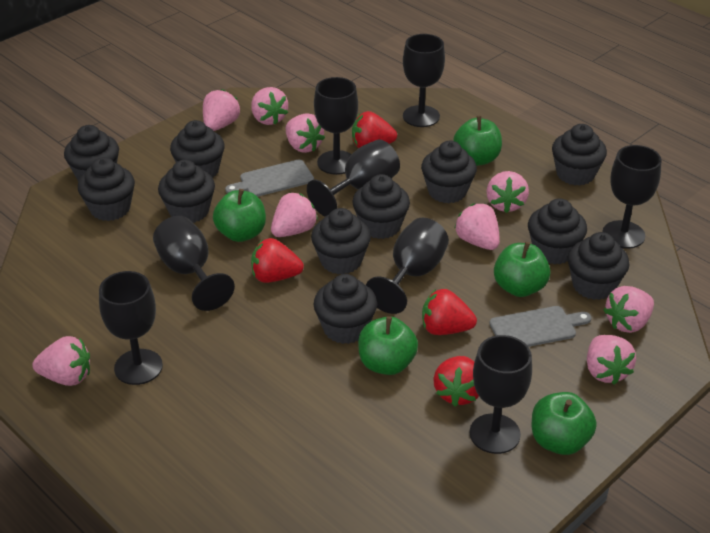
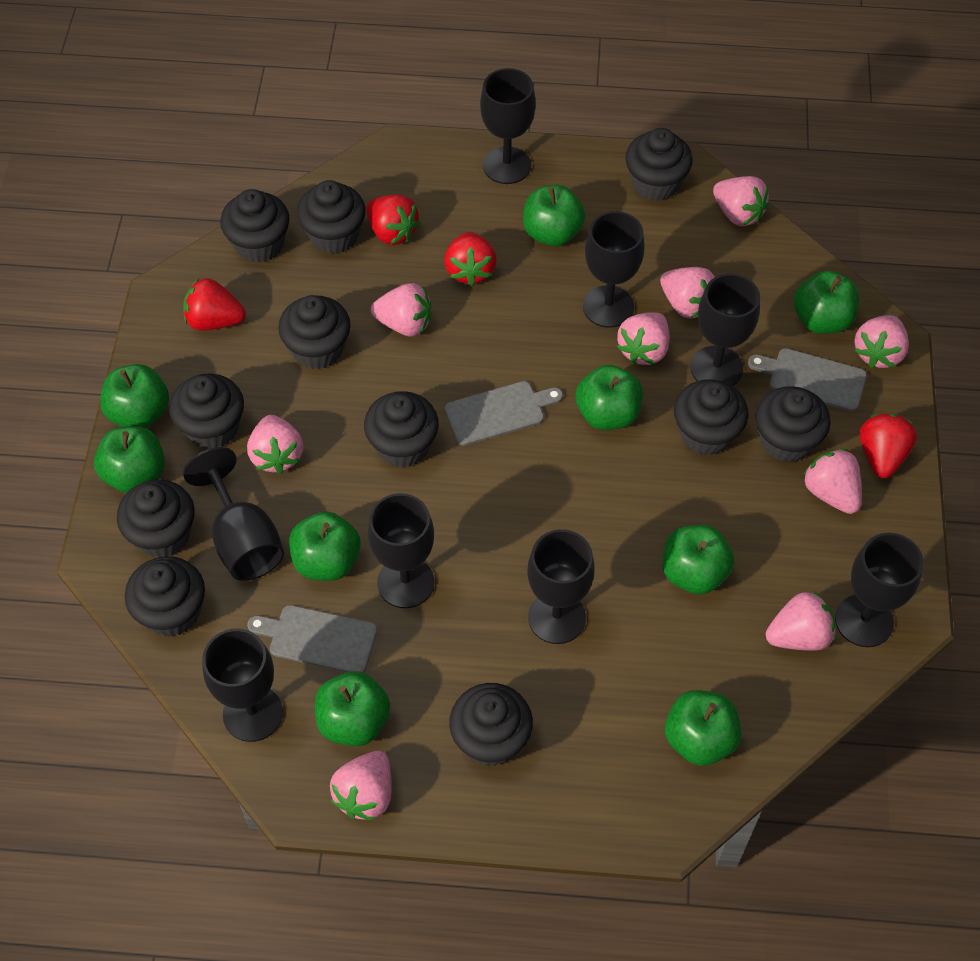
green apple: [213,189,266,242] [358,316,418,375] [453,116,502,166] [494,242,550,297] [532,392,597,455] = 5 -> [94,426,165,493] [100,364,169,428] [289,511,360,581] [315,671,390,746] [523,185,586,246] [575,365,643,430] [662,525,735,595] [665,690,742,766] [794,271,860,334] = 9
grey cutting board: [225,160,314,197] [489,306,592,347] = 2 -> [247,605,377,673] [445,381,563,446] [748,348,867,411] = 3

